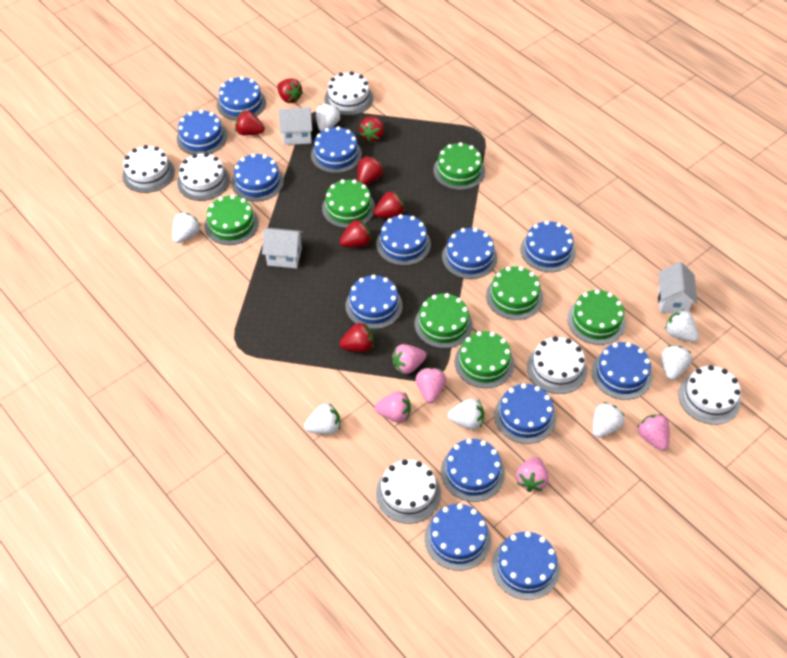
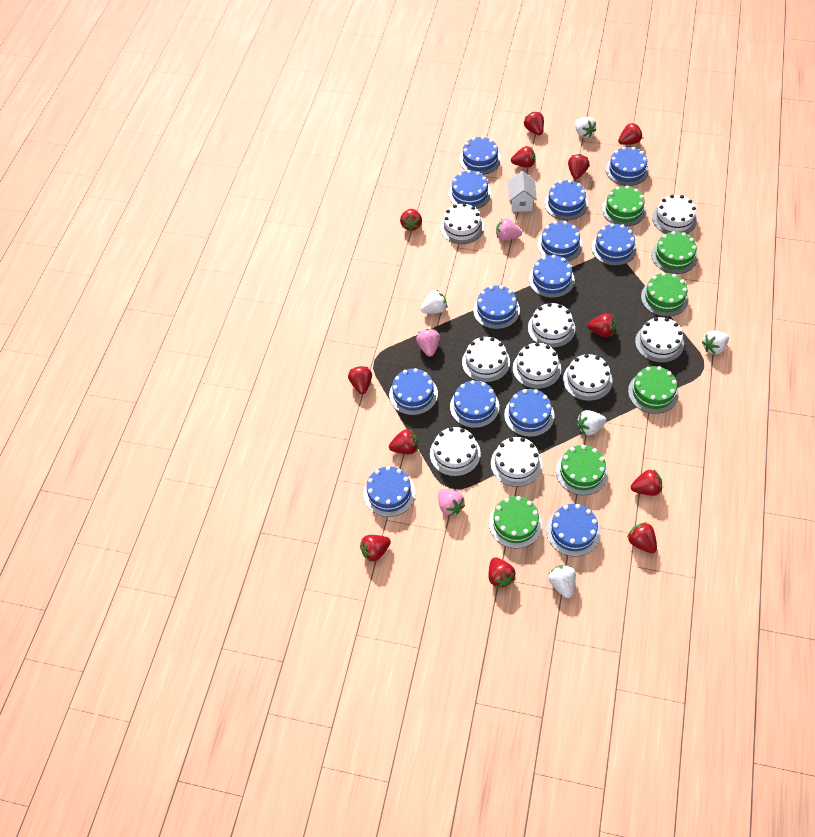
green cake: [204,195,259,245] [322,179,375,228] [415,293,473,348] [433,142,485,190] [454,331,514,388] [486,266,543,320] [567,289,626,345] = 7 -> [489,496,542,548] [556,445,608,495] [602,186,646,226] [628,366,679,414] [641,272,689,317] [651,231,698,274] = 6
pink strawberry: [375,391,411,423] [392,344,427,374] [416,368,446,403] [516,457,549,492] [637,414,670,451] = 5 -> [416,329,440,357] [438,489,465,516] [496,218,522,241] = 3
red strawberry: [235,110,265,135] [277,78,303,103] [339,322,374,352] [340,220,371,247] [357,156,383,185] [359,116,384,142] [374,191,405,218] = 7 -> [348,366,372,394] [360,535,391,562] [389,430,418,454] [400,209,422,231] [488,557,516,587] [511,146,535,168] [524,112,544,135] [568,154,590,179] [587,313,616,338] [618,123,642,145] [627,522,657,553] [631,470,662,496] = 12
white cake: [122,145,175,193] [177,153,230,201] [324,71,373,116] [376,459,441,524] [527,336,587,394] [678,365,741,425] = 6 -> [430,427,481,476] [440,203,484,244] [462,337,510,382] [491,437,542,487] [513,342,561,389] [528,303,575,348] [563,354,612,401] [635,317,684,363] [652,195,697,234] = 9
white house: [262,228,303,268] [278,107,312,145] [658,262,697,314] = 3 -> [508,171,537,212] = 1
white strawberry: [173,212,201,243] [304,403,340,434] [316,103,340,131] [448,398,484,430] [593,402,625,438] [661,345,692,380] [665,309,699,342] = 7 -> [420,290,447,314] [548,565,576,598] [575,117,596,138] [577,410,606,436] [702,331,729,354] = 5

